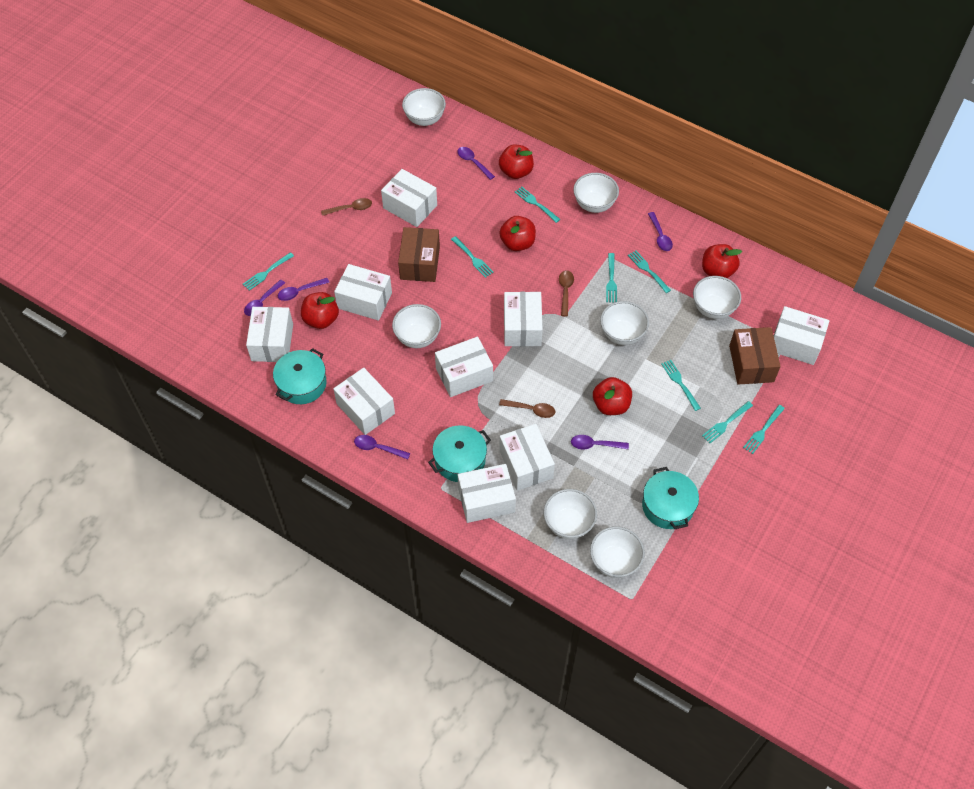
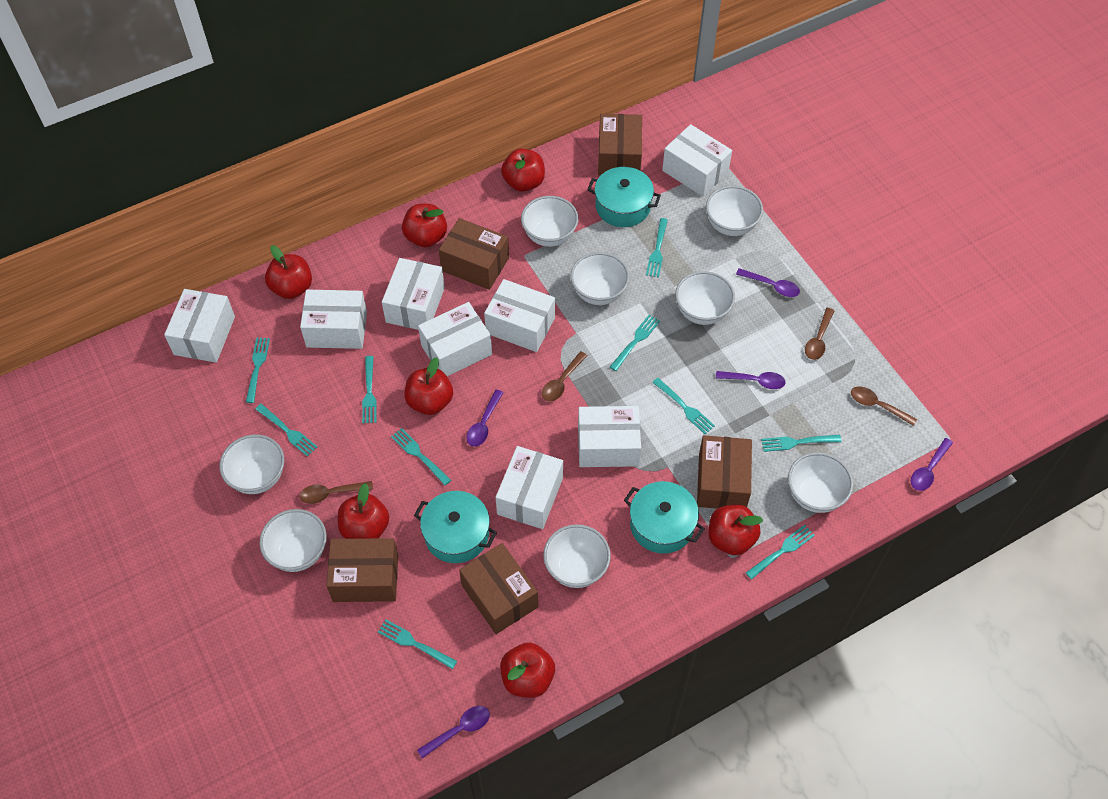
brown box: [398,227,440,282] [729,327,781,385] = 2 -> [326,538,398,602] [439,218,509,290] [459,543,538,634] [598,114,642,176] [697,435,752,509] = 5
brown spoon: [321,198,372,216] [499,399,555,418] [559,270,574,316] = 3 -> [300,481,373,504] [542,351,587,401] [805,308,834,360] [851,386,917,426] = 4
purple spoon: [244,280,285,316] [278,278,329,301] [354,435,410,460] [457,147,495,180] [571,435,629,449] [648,212,673,251] = 6 -> [417,706,490,758] [466,389,504,447] [716,371,786,389] [736,268,800,297] [911,438,953,491] = 5
red apple: [301,292,339,329] [499,145,534,179] [499,216,536,251] [593,377,632,415] [702,244,742,278] = 5 -> [265,245,312,299] [338,483,389,539] [402,204,447,247] [404,357,453,415] [500,642,555,698] [501,149,545,192] [708,505,763,555] = 7
turquoise fork: [243,252,294,291] [451,236,494,278] [515,186,560,223] [606,253,617,302] [628,250,671,293] [661,360,701,411] [702,401,753,443] [743,405,785,454] = 8 -> [246,338,270,403] [255,404,318,457] [362,356,377,424] [378,620,457,669] [391,428,451,485] [610,315,660,371] [646,218,668,277] [652,378,715,434] [746,525,815,580] [761,435,841,452] = 10
white bowl: [392,304,441,348] [402,88,446,126] [544,489,597,539] [573,173,619,213] [590,526,645,578] [600,301,649,345] [693,276,741,319] = 7 -> [219,434,285,494] [259,509,327,572] [521,196,578,247] [543,524,611,588] [570,252,630,305] [675,271,735,325] [706,186,763,236] [788,452,853,513] = 8
white box: [246,307,293,362] [333,368,395,435] [334,264,392,321] [381,169,437,227] [435,337,493,397] [458,464,516,523] [499,424,555,491] [504,292,543,346] [774,306,830,365] = 9 -> [164,289,235,363] [300,290,367,349] [382,258,445,330] [418,302,492,376] [484,279,555,352] [496,446,563,529] [578,406,641,467] [662,124,732,197] = 8

